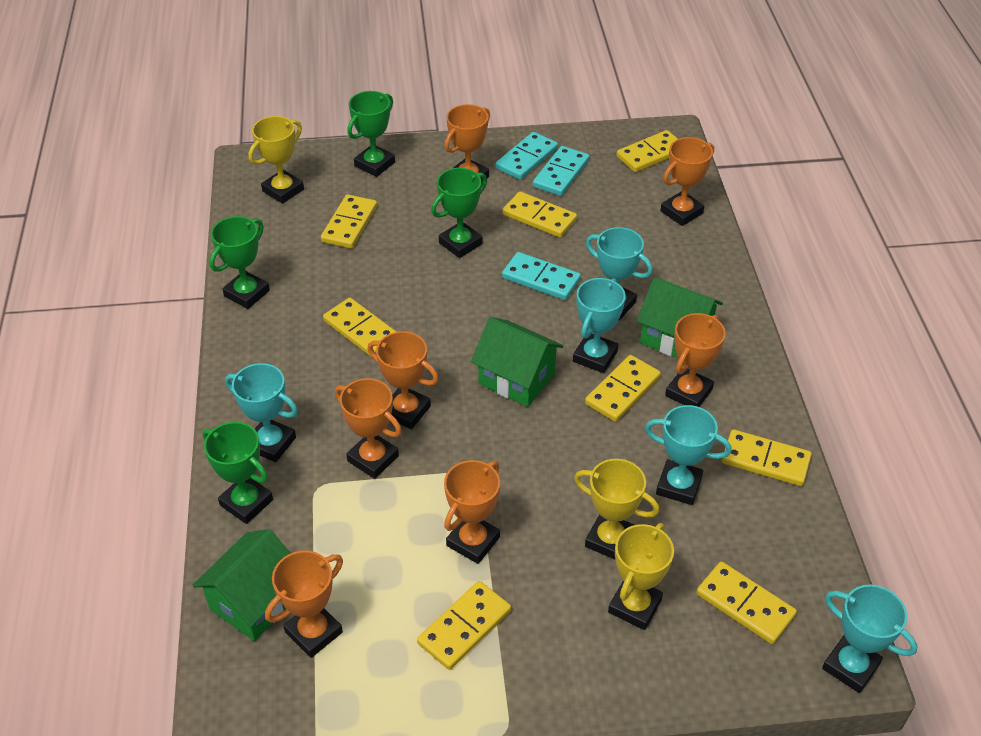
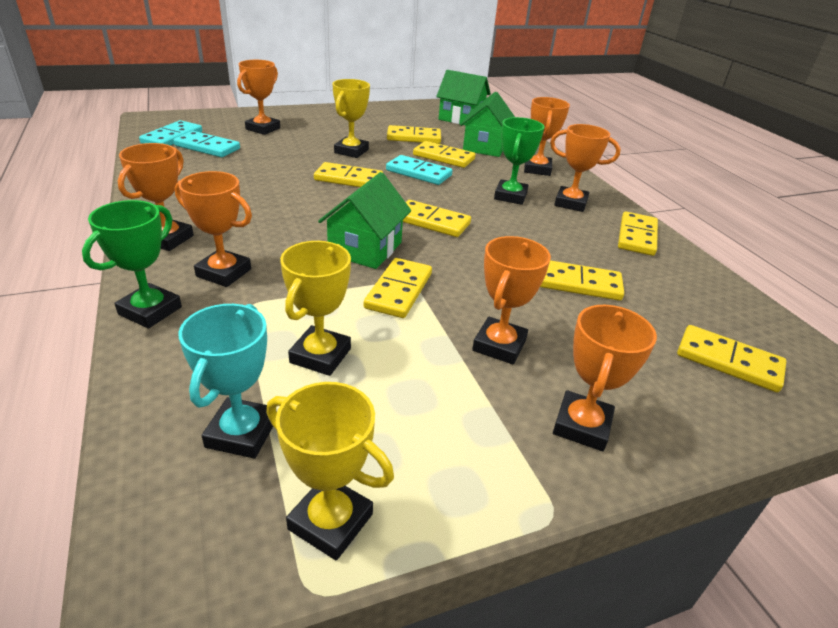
green trophy: [202,422,273,524] [209,216,270,309] [347,91,395,177] [431,168,487,258] = 4 -> [82,200,182,328] [494,117,544,205] = 2
turquoise trophy: [225,363,298,462] [573,278,626,373] [586,227,653,321] [645,405,732,505] [822,585,918,693] = 5 -> [178,304,273,459] = 1

